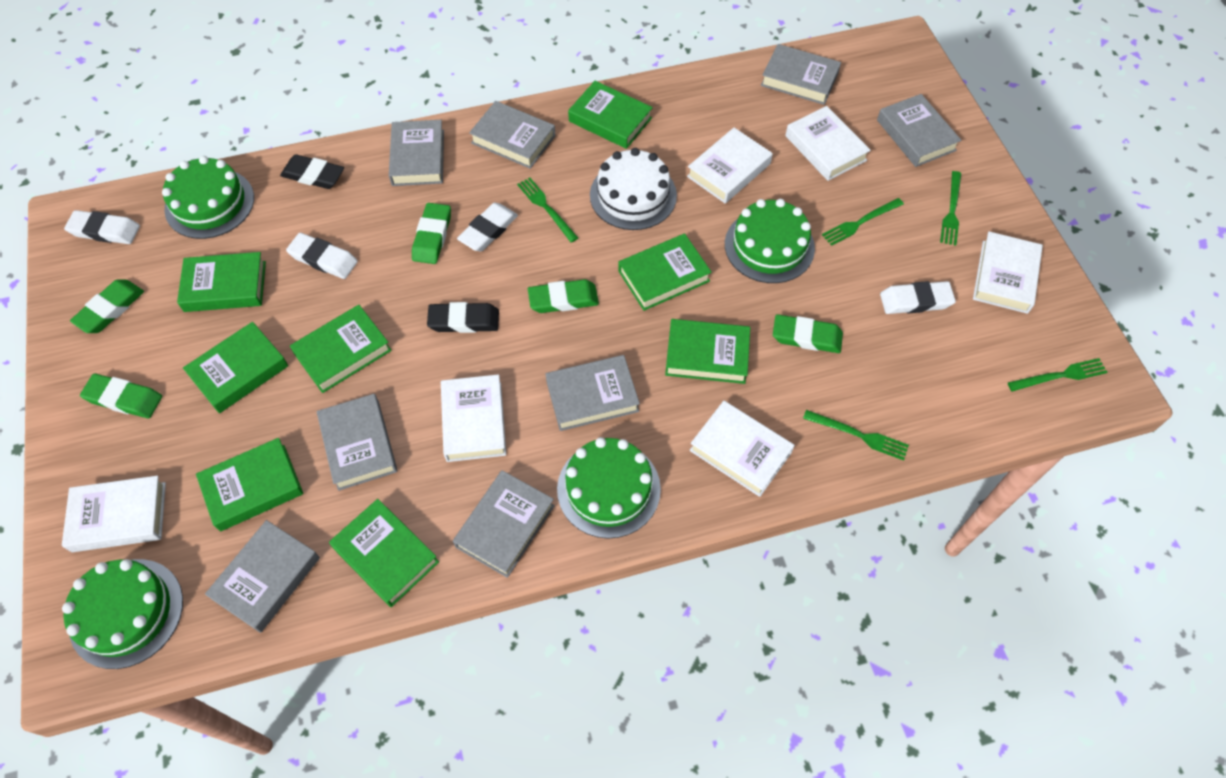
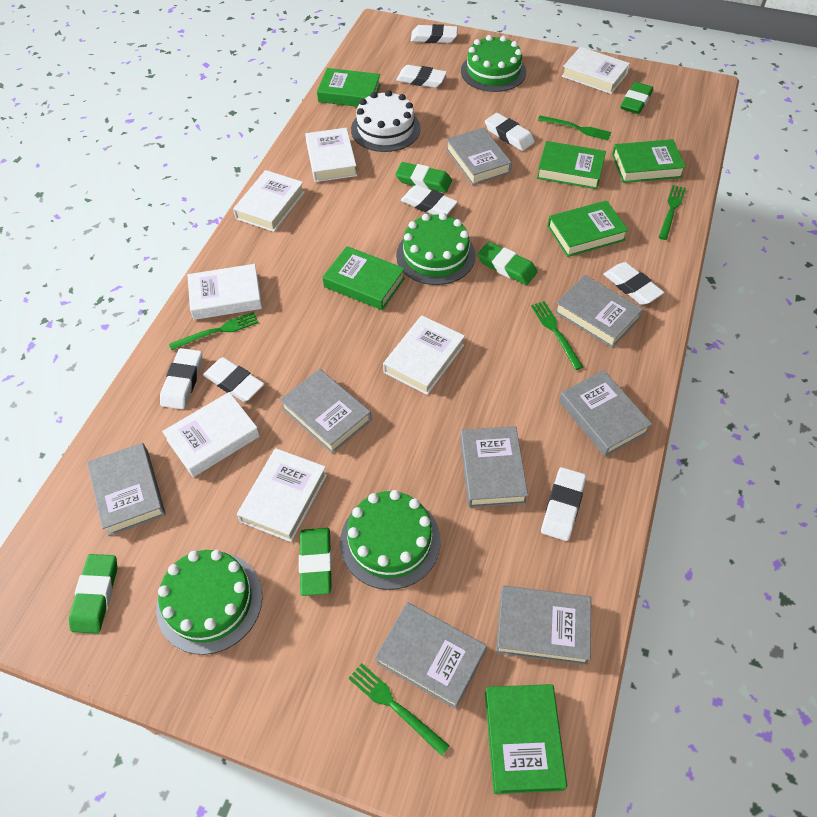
black eraser: [280,154,344,189] [427,302,499,333] = 2 -> none = 0
green book: [177,252,266,312] [183,322,288,413] [196,438,303,531] [290,305,392,393] [329,499,439,607] [568,81,653,149] [618,233,711,311] [665,319,750,384] = 8 -> [317,68,381,107] [323,246,405,310] [485,684,567,794] [537,141,606,189] [547,200,629,257] [612,139,686,183] = 6
white book: [62,476,166,552] [441,374,506,462] [687,128,773,203] [689,401,795,497] [785,106,871,181] [973,231,1043,314] = 6 -> [162,392,260,477] [188,264,262,320] [233,170,305,232] [237,448,327,542] [305,128,357,182] [383,315,465,395] [562,47,630,94] = 7
white eraser: [64,210,140,244] [286,233,358,279] [457,203,518,251] [880,281,956,314] = 4 -> [160,348,202,409] [203,357,264,402] [396,65,447,88] [401,185,458,215] [411,24,458,43] [485,113,535,151] [541,467,586,541] [603,262,664,305] = 8

